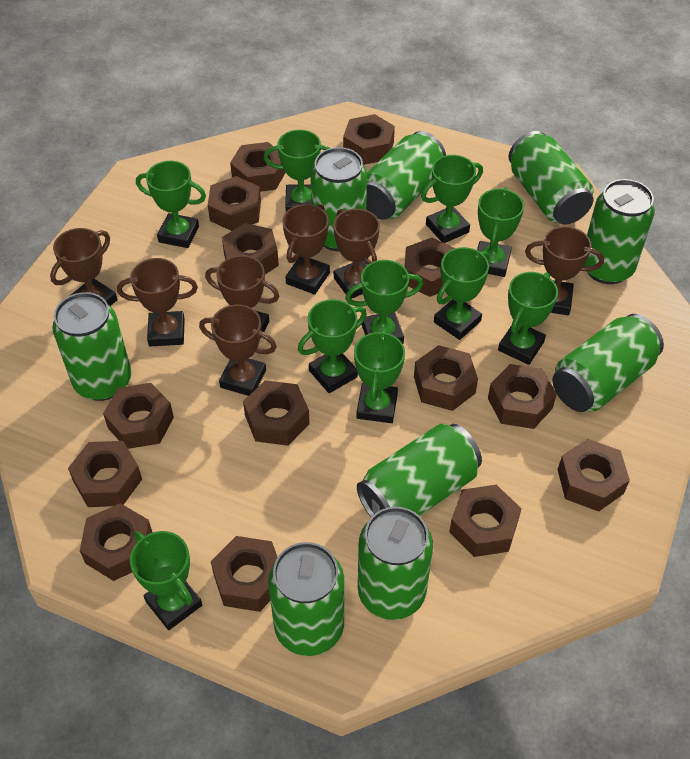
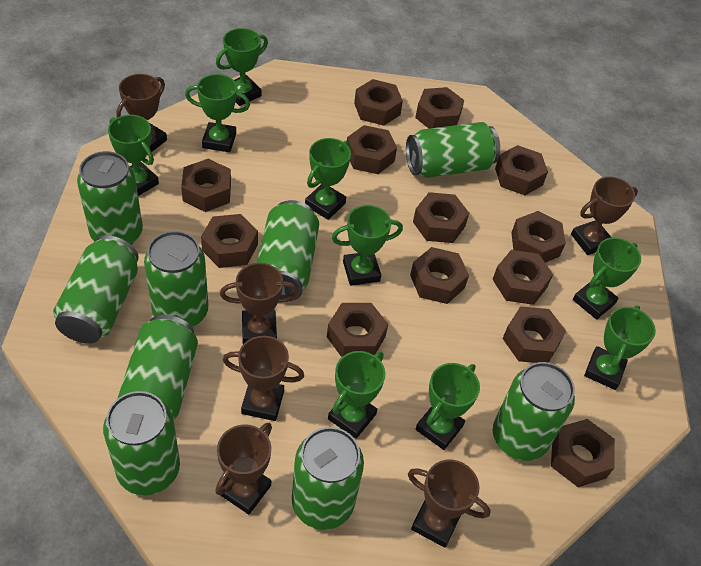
brown nut: [68,441,142,507] [80,503,153,581] [103,383,174,449] [208,176,261,231] [211,536,278,612] [222,223,279,274] [230,142,286,192] [243,380,310,446] [343,114,395,165] [405,237,455,297] [414,345,478,411] [449,485,522,557] [488,364,557,429] [557,439,630,512] = 14 -> [181,159,231,212] [201,214,258,268] [327,303,388,357] [347,125,397,174] [354,79,403,126] [410,247,469,304] [413,192,469,243] [415,87,464,129] [492,250,553,305] [495,145,548,195] [502,306,566,363] [511,211,566,263] [551,419,615,487] = 13
brown trophy: [50,228,118,306] [117,258,198,346] [199,304,277,396] [205,255,280,339] [282,204,330,295] [333,209,380,299] [525,226,604,315] = 7 -> [116,74,167,155] [215,423,272,514] [220,263,299,344] [223,336,304,421] [408,459,491,548] [571,176,638,255] = 6
green trophy: [130,531,202,630] [136,161,206,248] [264,130,330,212] [298,299,367,393] [345,260,423,344] [354,328,405,423] [421,155,483,243] [434,247,489,340] [477,187,524,277] [498,272,558,365] = 10 -> [108,115,159,196] [185,74,250,152] [216,28,268,106] [305,138,351,220] [328,351,385,439] [332,205,403,286] [415,363,480,450] [573,237,641,320] [584,306,656,390] = 9

